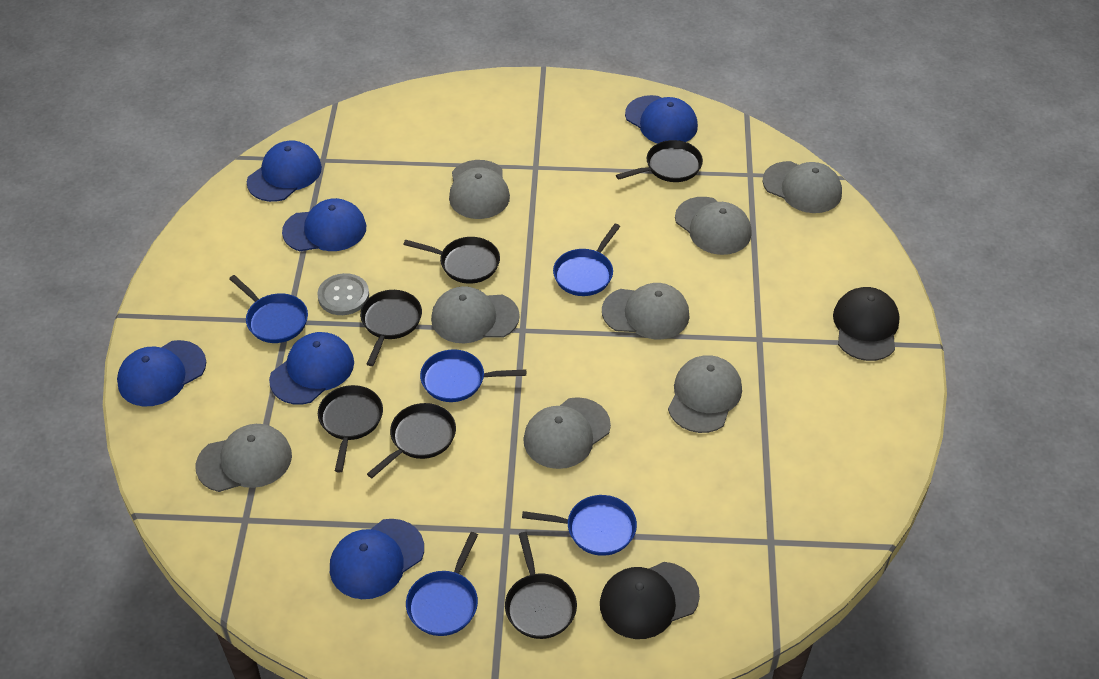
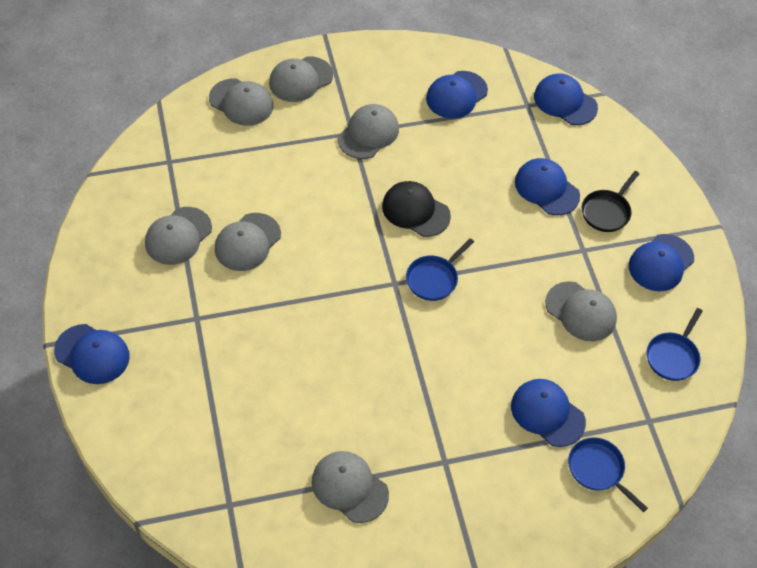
black cap: [600,562,700,639] [833,287,900,361] = 2 -> [382,181,451,237] = 1
black pan: [318,385,383,472] [360,290,422,366] [367,403,456,478] [403,237,500,284] [505,532,577,639] [616,140,703,182] = 6 -> [582,171,639,232] = 1
blue pan: [229,275,308,343] [406,532,478,636] [420,349,526,402] [522,495,637,556] [553,224,620,296] = 5 -> [406,238,474,301] [568,437,648,512] [647,308,703,381] = 3
grey button: [317,273,369,315] = 1 -> none = 0
grey cap: [195,424,292,492] [431,286,520,343] [449,160,510,219] [523,397,611,469] [602,283,690,339] [668,355,742,433] [675,197,752,255] [762,161,842,213] = 8 -> [145,207,212,265] [209,79,273,126] [215,213,281,271] [269,56,333,102] [312,451,389,523] [338,104,399,159] [545,281,617,341] = 7

